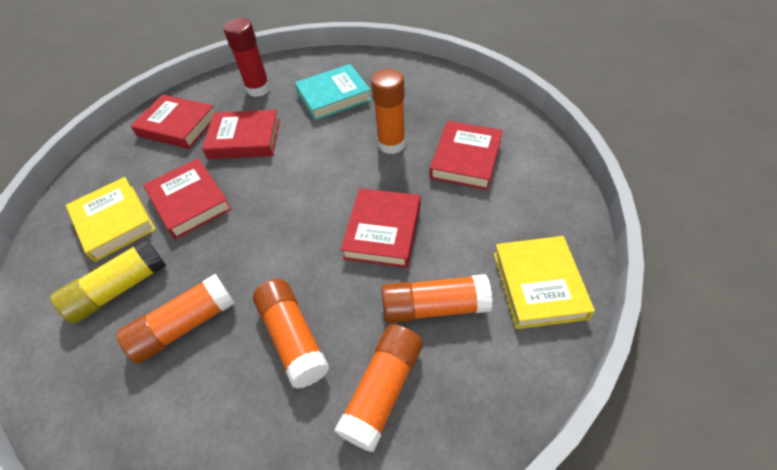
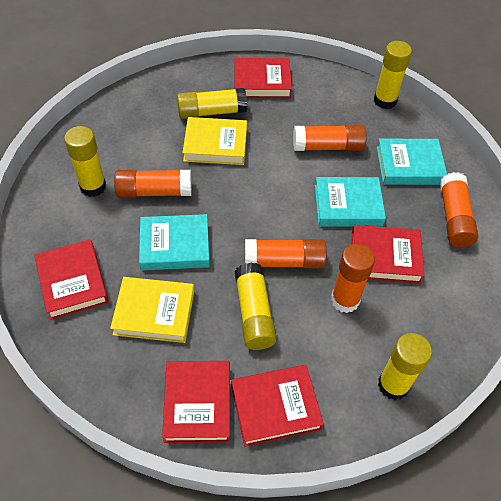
red glue stick: [223,18,271,97] = 1 -> none = 0
turquoise book: [295,64,372,121] = 1 -> [139,214,210,270] [315,177,386,227] [377,138,447,185] = 3
yellow glue stick: [50,238,166,324] = 1 -> [64,126,106,197] [177,88,247,119] [235,263,277,350] [374,41,412,109] [378,333,432,400] = 5

